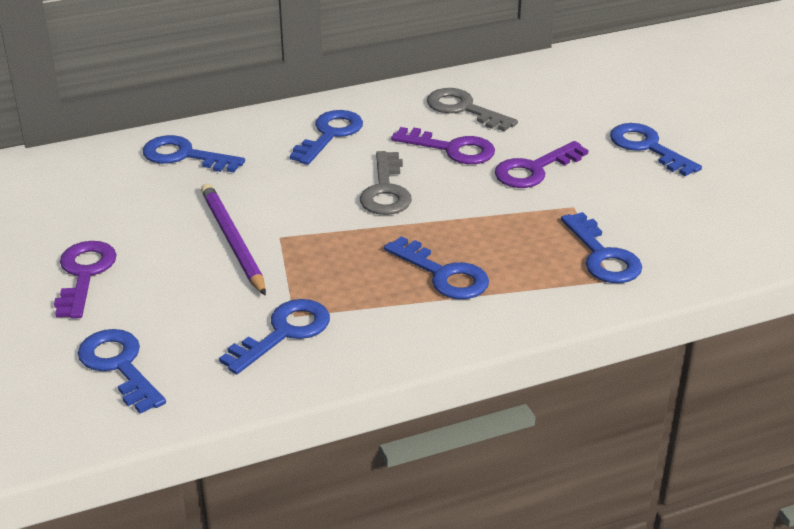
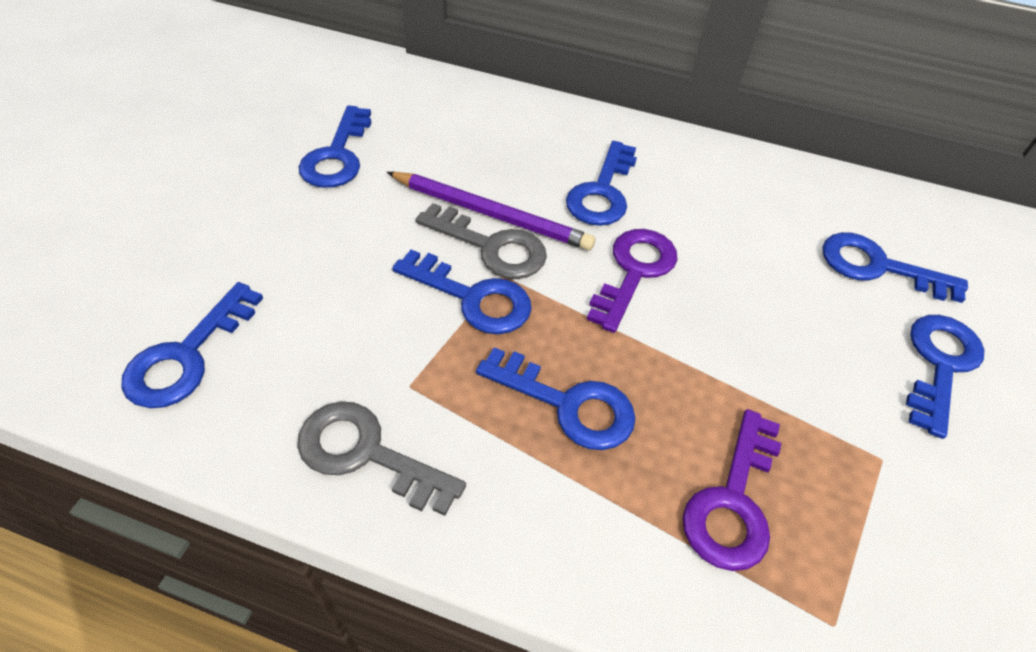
purple key: [54,241,117,319] [391,127,495,164] [495,141,589,188] = 3 -> [587,229,678,333] [683,409,781,571] = 2

